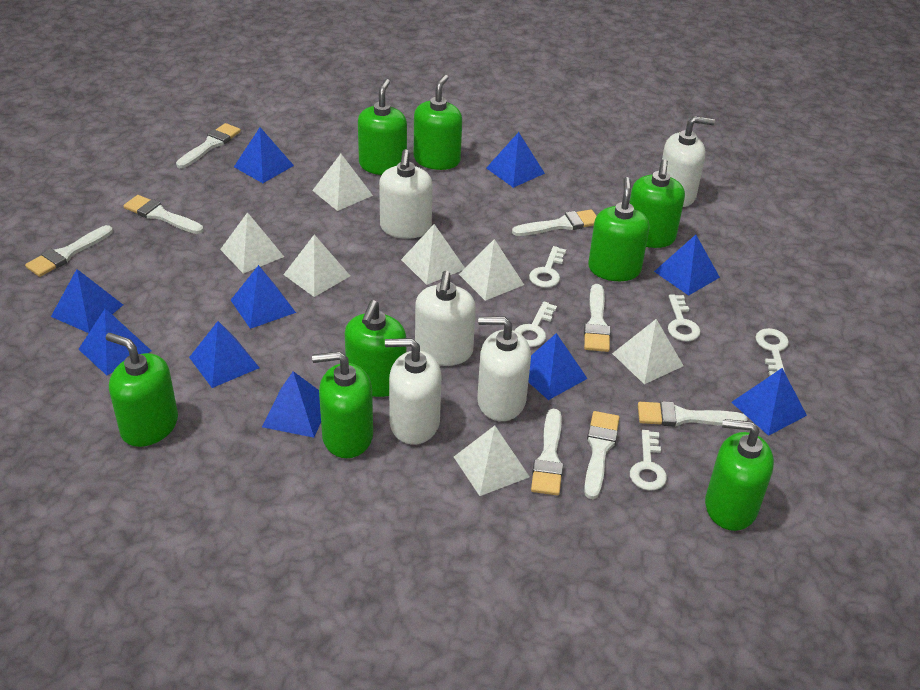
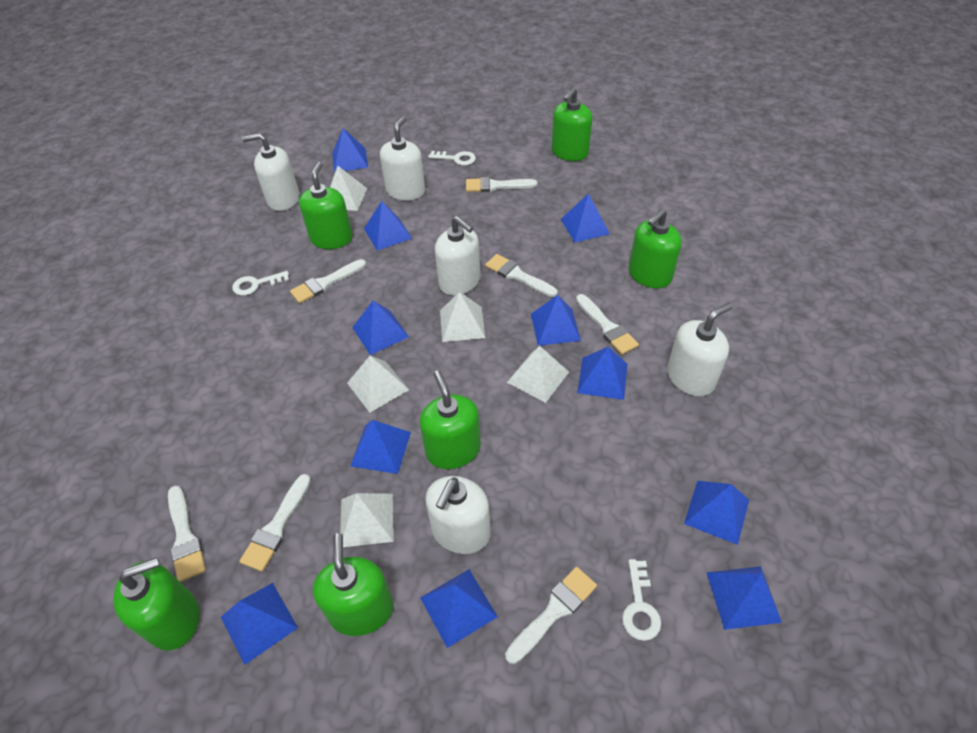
blue pyramid: [51,269,123,333] [79,308,151,375] [189,321,260,388] [231,265,296,329] [234,127,294,183] [262,371,321,438] [486,132,545,188] [528,333,588,400] [654,235,720,296] [731,368,807,436] = 10 -> [221,583,298,665] [332,128,368,172] [350,420,411,474] [352,300,409,355] [364,201,413,251] [420,569,498,648] [531,295,581,346] [561,193,610,243] [577,347,627,400] [684,481,749,545] [707,566,782,630] = 11
green soap dispenser: [106,333,178,447] [312,351,373,458] [345,300,406,397] [358,79,407,175] [414,75,462,170] [588,177,650,281] [629,159,685,248] [705,419,774,531] = 8 -> [113,558,199,651] [299,162,353,249] [313,533,394,636] [420,370,481,469] [552,87,592,161] [629,209,682,288] = 6
white brush: [25,225,113,277] [123,195,203,234] [176,123,241,168] [512,209,596,236] [531,409,563,495] [584,284,611,352] [584,411,620,499] [638,401,748,426] = 8 -> [168,485,206,582] [239,474,311,572] [290,259,366,303] [466,177,538,192] [485,254,558,297] [505,567,597,664] [576,294,639,355] = 7
white key: [515,302,557,347] [529,246,566,288] [630,430,667,491] [668,294,700,342] [755,328,789,376] = 5 -> [232,271,289,296] [428,151,476,166] [622,559,661,641] = 3
white pyramid: [220,212,284,274] [283,235,350,297] [312,154,373,211] [401,224,465,285] [454,426,530,496] [459,239,524,301] [612,319,684,384] = 7 -> [330,166,367,211] [340,493,394,547] [347,356,409,413] [440,292,485,342] [507,346,569,403] = 5

